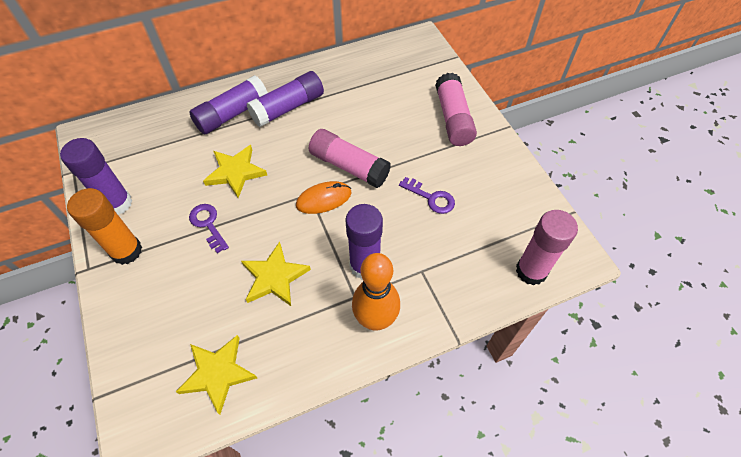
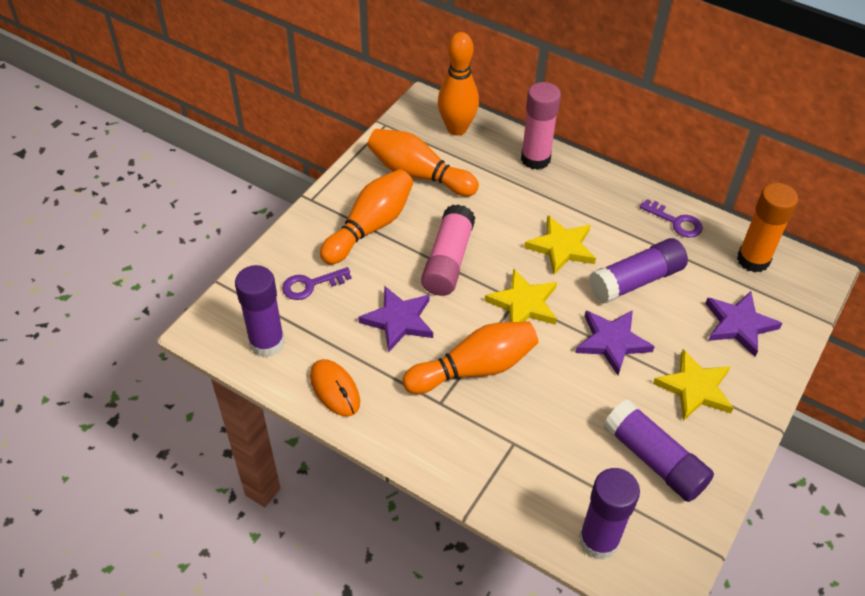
orange bowling pin: [352,253,400,331] = 1 -> [320,169,413,265] [367,129,479,196] [403,321,538,394] [438,32,479,136] = 4
pink glue stick: [309,129,391,188] [435,73,477,146] [516,210,578,286] = 3 -> [421,204,476,296] [521,82,561,170] = 2
purple star: none = 0 -> [358,286,433,353] [575,310,655,375] [705,291,783,357] = 3

